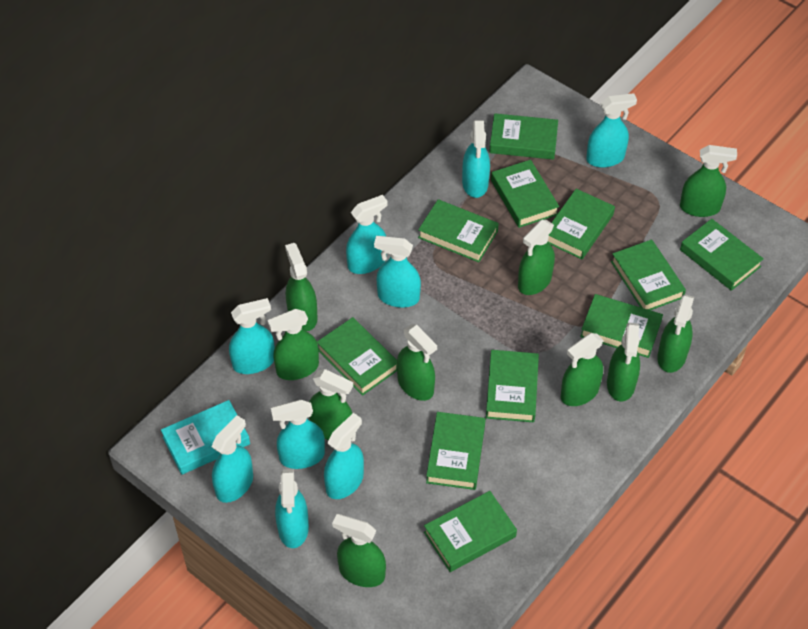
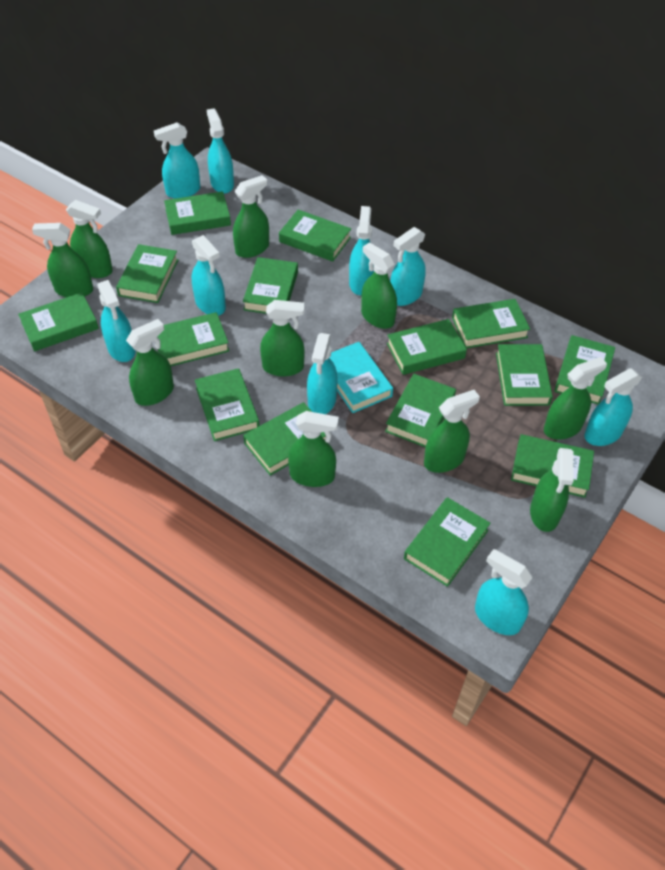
green book: [317,317,397,396] [418,199,499,262] [424,491,517,572] [426,412,486,490] [486,350,539,422] [489,113,558,160] [491,160,559,228] [548,189,615,259] [580,294,663,358] [611,239,686,310] [680,219,764,291] = 11 -> [18,292,99,351] [116,244,178,303] [157,312,229,366] [164,191,231,235] [195,368,260,441] [243,257,298,314] [243,402,326,476] [279,210,351,262] [385,374,456,447] [387,319,467,375] [404,497,491,587] [452,299,530,348] [496,344,553,406] [511,434,594,498] [554,335,615,404] = 15

